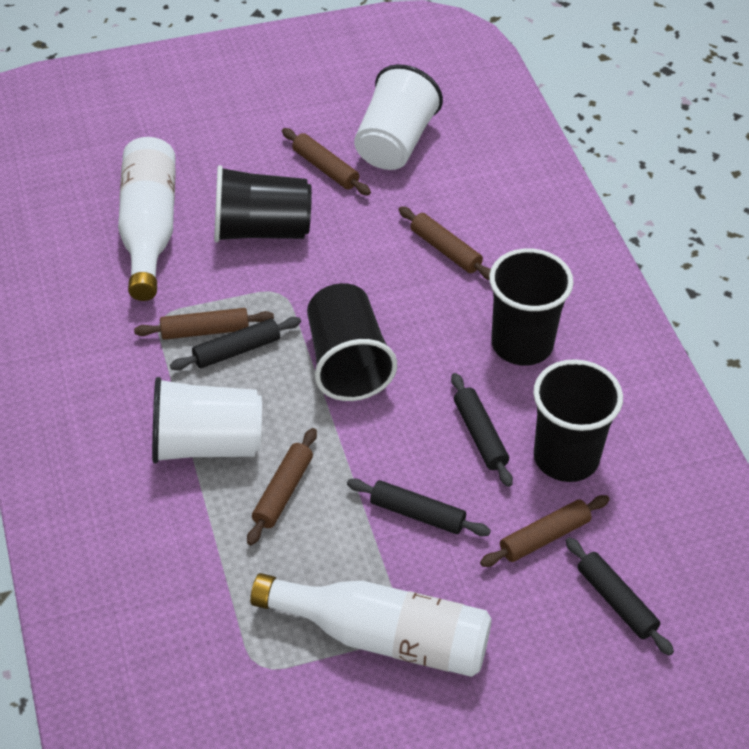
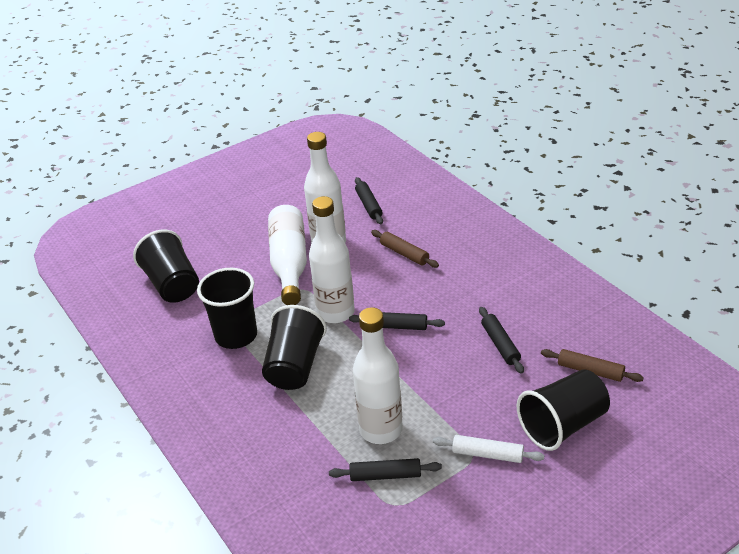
brown rolling pin: [134,308,274,340] [247,428,317,545] [282,128,371,196] [399,206,491,280] [480,495,610,567] = 5 -> [371,230,439,268] [541,349,644,382] = 2
white bottle: [118,137,176,301] [250,573,492,677] = 2 -> [268,205,307,305] [304,132,346,243] [309,196,355,323] [353,307,403,444] = 4
white cup: [152,377,262,464] [354,64,443,170] = 2 -> none = 0
white rolling pin: none = 0 -> [433,435,545,463] = 1

